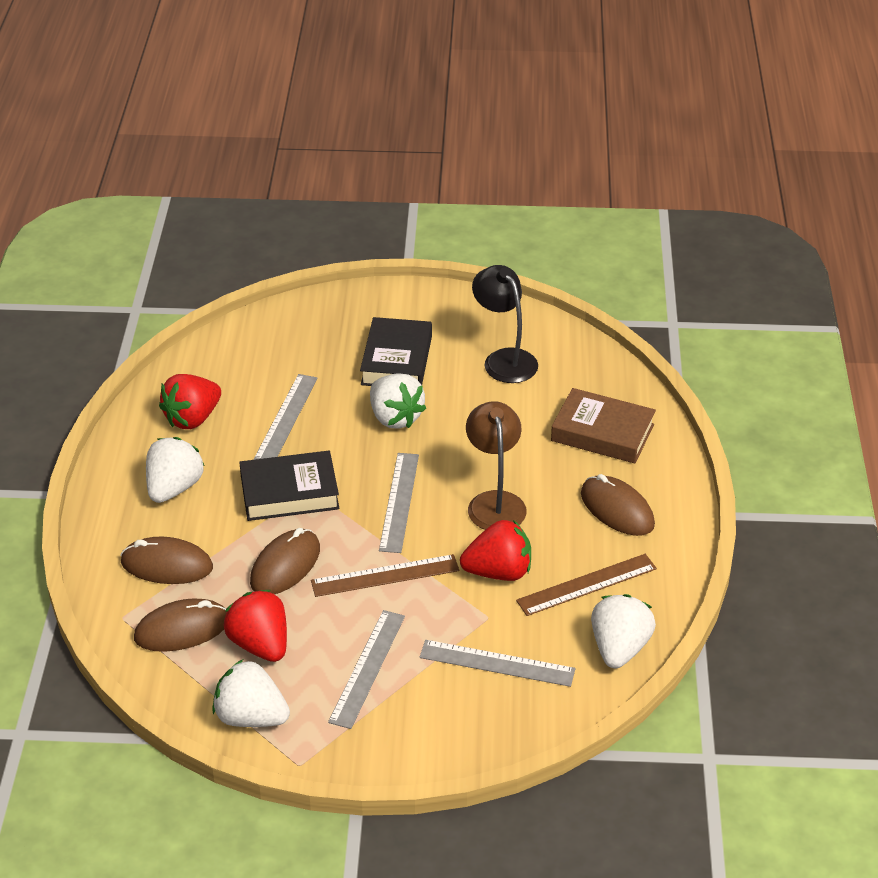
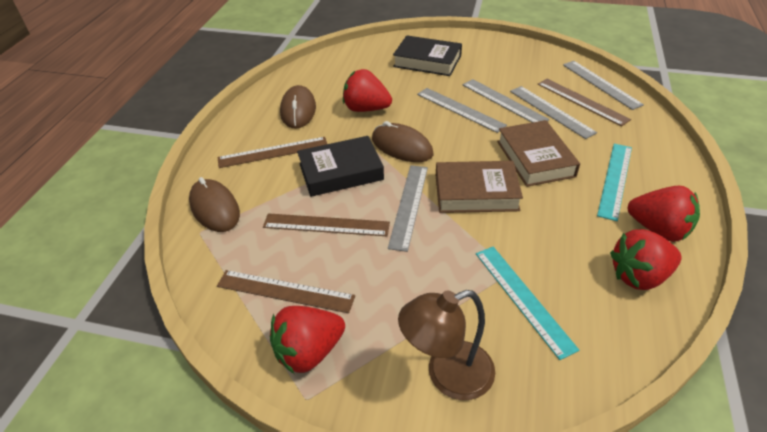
black lamp: [472,265,538,383] = 1 -> none = 0
brown book: [551,388,656,463] = 1 -> [436,161,523,213] [497,120,580,187] = 2
brown mouse: [120,536,213,584] [134,598,227,652] [250,528,320,594] [581,474,655,536] = 4 -> [189,177,240,232] [280,85,316,129] [372,121,434,162] = 3
brown ruler: [311,554,459,597] [516,554,657,616] = 2 -> [217,137,327,168] [217,270,355,313] [263,213,390,236] [537,79,631,126] = 4
grey ruler: [253,374,318,460] [328,610,405,729] [379,453,419,553] [419,640,575,687] = 4 -> [388,165,428,252] [417,88,507,133] [463,79,550,122] [510,86,597,139] [563,61,644,110] = 5
red strawberry: [159,374,221,429] [224,590,287,662] [460,520,531,581] = 3 -> [270,306,345,374] [343,69,392,112] [610,229,682,290] [627,186,700,242] = 4
turquoise ruler: none = 0 -> [476,247,579,360] [597,144,632,221] = 2
white strawberry: [146,437,204,503] [212,659,290,727] [370,373,426,429] [591,594,656,668] = 4 -> none = 0

